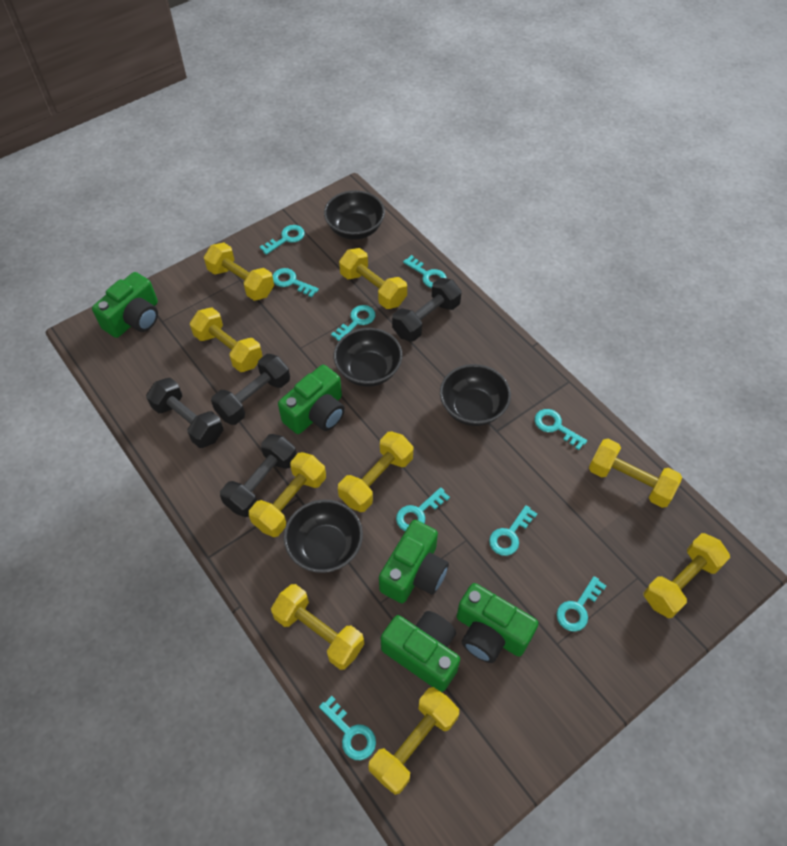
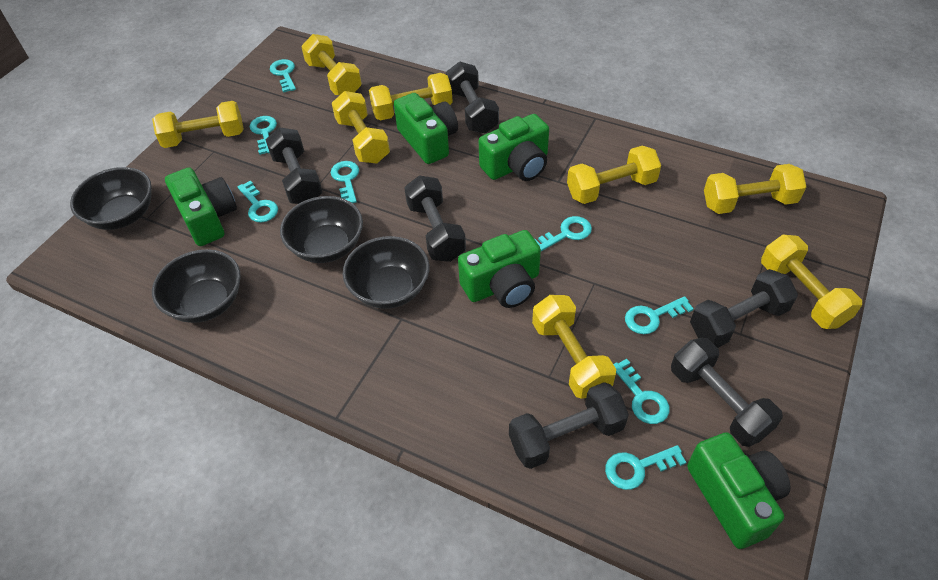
black dumbbell: [146,378,223,448] [211,354,290,425] [220,434,297,517] [392,278,462,341] = 4 -> [265,127,323,204] [404,175,466,262] [446,62,499,134] [509,382,629,469] [671,338,783,447] [690,269,798,348] = 6
turquoise key: [260,225,305,255] [272,268,319,298] [319,696,376,760] [331,305,375,341] [396,487,450,531] [403,255,447,288] [489,505,537,556] [535,409,587,450] [556,576,606,632] = 9 -> [237,180,278,222] [250,116,277,155] [270,59,296,93] [330,161,359,203] [535,216,592,251] [605,445,686,490] [613,359,670,424] [625,296,694,334] = 8
yellow dumbbell: [190,308,262,372] [204,243,274,301] [249,452,326,537] [271,584,364,670] [338,431,414,512] [339,248,407,309] [368,687,459,795] [589,439,682,508] [644,533,730,618] = 9 -> [152,101,244,148] [301,34,362,96] [332,91,390,164] [369,73,453,121] [532,295,616,399] [567,146,661,204] [704,164,806,214] [761,235,862,329] = 8

